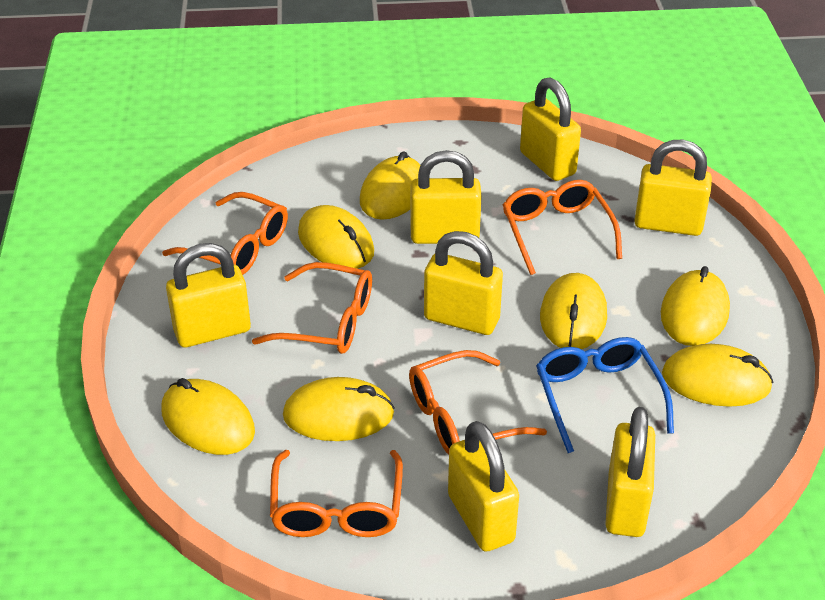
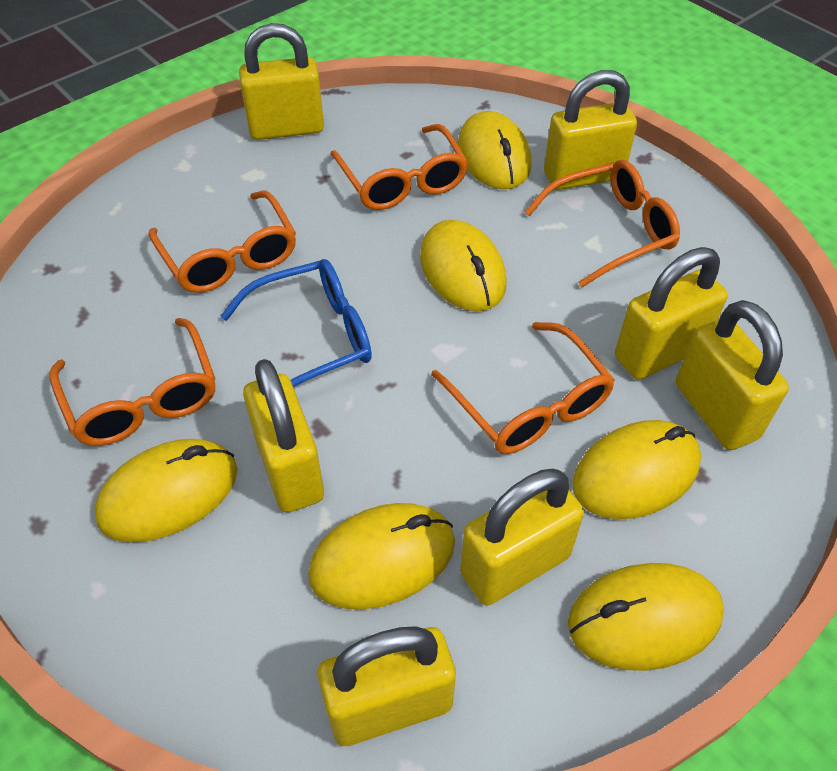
yellow mouse: [161,378,255,455] [283,377,395,441] [298,205,374,269] [360,151,420,220] [540,273,607,349] [661,266,730,346] [662,344,773,407] = 7 -> [94,439,237,542] [308,503,455,610] [420,220,506,311] [457,111,532,189] [568,563,724,671] [572,420,701,519] = 6

